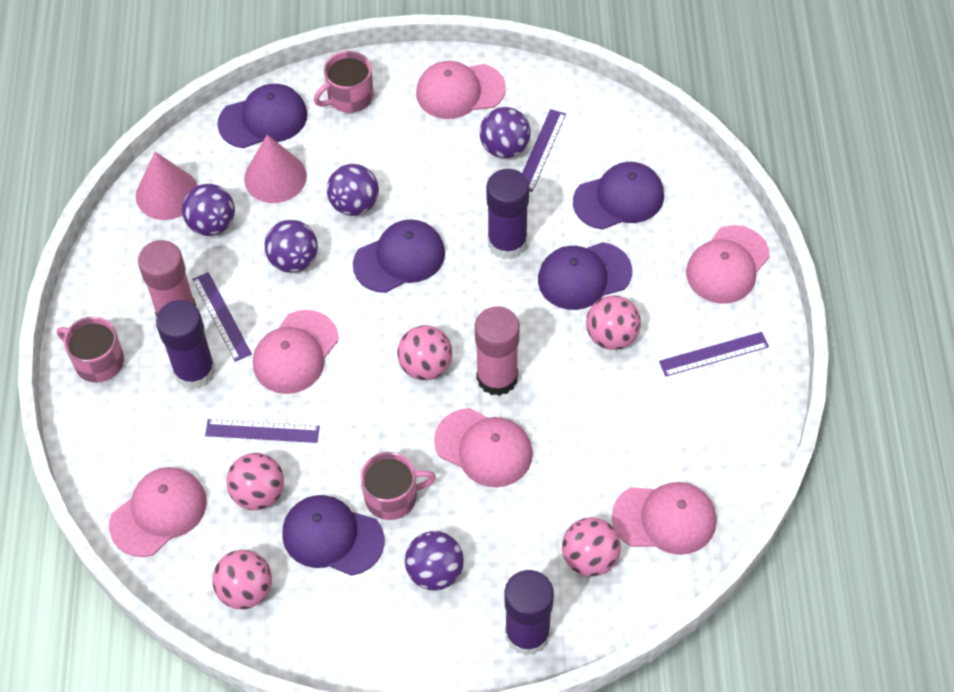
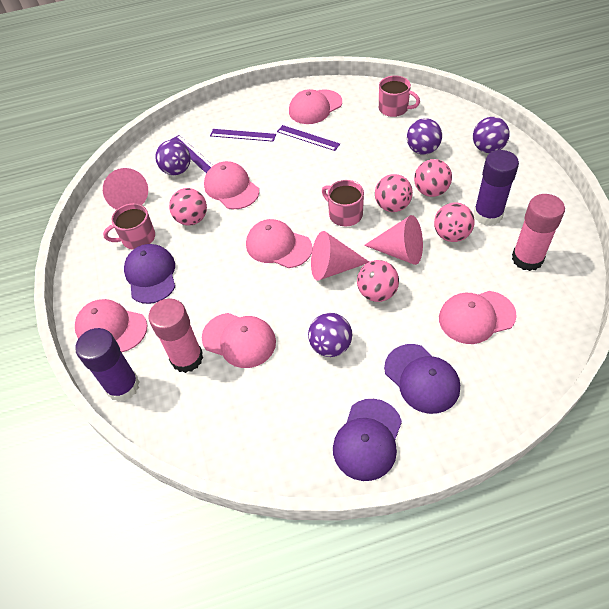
pink cone: [136,152,198,220] [244,135,307,203] = 2 -> [103,168,148,210] [311,231,369,281] [364,215,423,265] = 3
purple ball: [182,184,235,236] [265,220,318,273] [327,164,379,216] [405,531,464,591] [480,107,531,158] = 5 -> [155,140,191,175] [308,313,352,357] [407,118,442,155] [473,117,510,153] = 4
purple cap: [217,84,307,148] [282,495,384,576] [353,219,445,293] [538,242,632,310] [573,162,664,230] = 5 -> [124,244,175,304] [333,399,402,481] [384,344,460,414] = 3
purple glue stick: [156,300,215,390] [486,169,529,259] [505,570,554,656] = 3 -> [75,328,140,402] [473,150,519,226] = 2
purple ruler: [192,272,252,362] [205,419,320,443] [522,109,566,192] [659,332,769,377] = 4 -> [170,135,213,173] [210,129,276,142] [277,125,340,151] = 3

